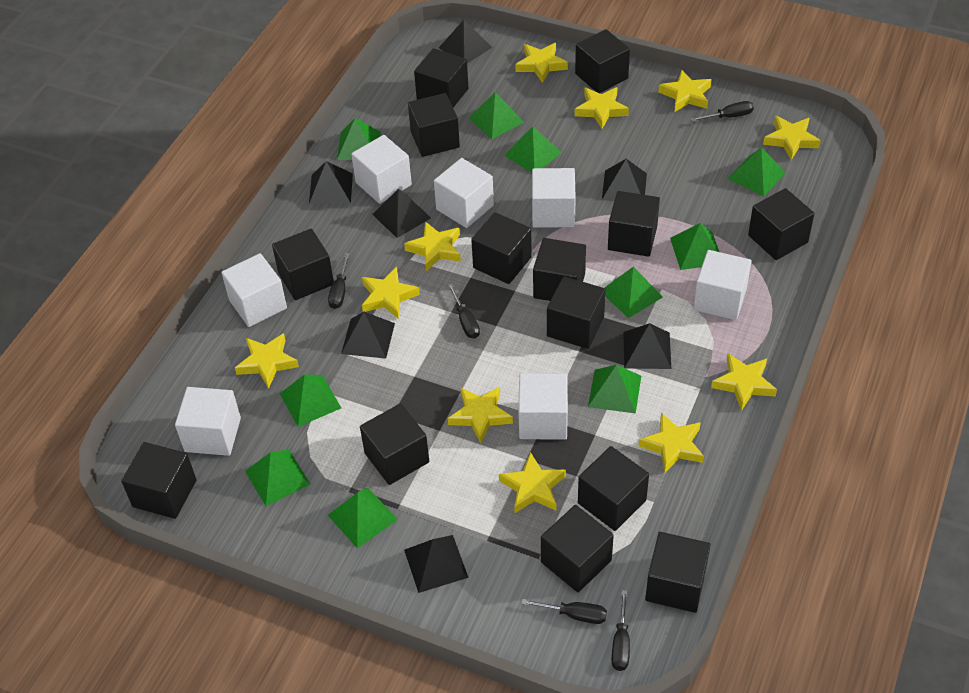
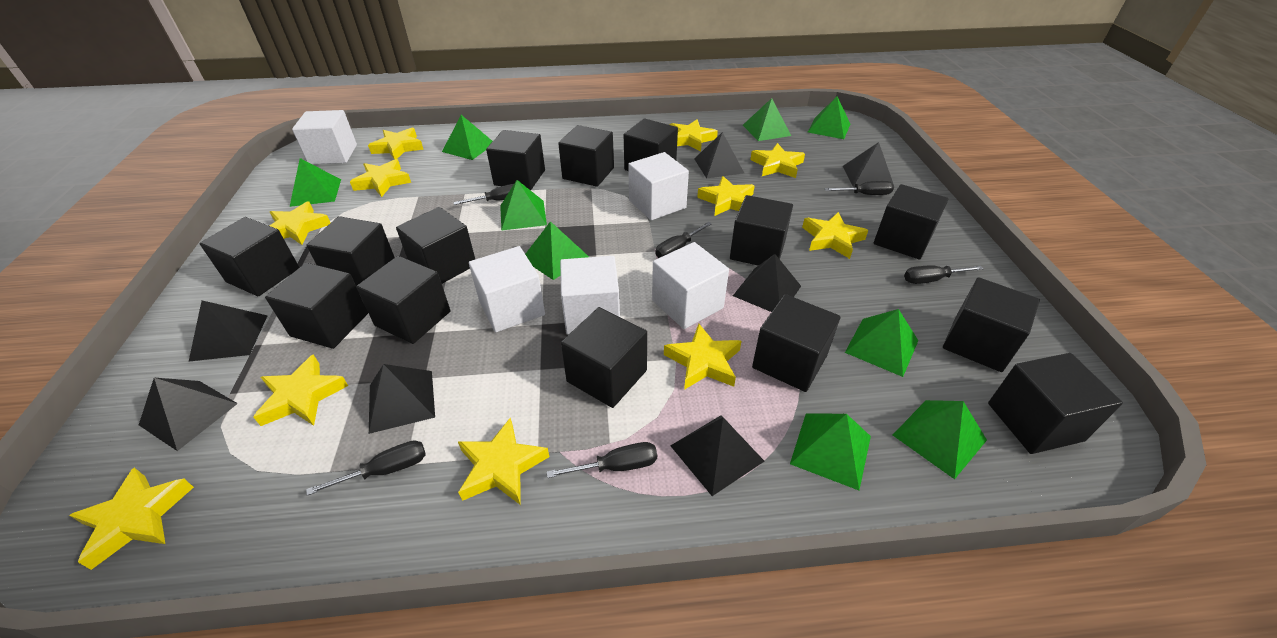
black screwdriver: [328,253,350,309] [448,284,480,339] [521,599,607,624] [612,590,630,671] [691,101,754,122] = 5 -> [306,441,426,496] [453,184,514,205] [547,442,657,478] [655,222,712,258] [824,181,894,195] [904,265,983,284] = 6
green pyramid: [245,449,310,506] [280,374,341,427] [328,488,398,548] [337,118,381,160] [469,92,524,139] [504,126,562,173] [588,365,641,414] [605,267,663,318] [670,223,719,270] [728,147,786,196] = 10 -> [290,158,341,207] [442,115,493,160] [500,180,547,231] [525,221,589,280] [743,98,791,141] [790,413,871,490] [808,96,850,139] [845,309,918,377] [893,400,987,479] = 9
white cube: [175,387,241,456] [221,253,287,327] [351,135,412,204] [434,158,494,228] [518,373,568,440] [532,168,576,228] [693,250,752,320] = 7 -> [292,110,357,164] [469,246,545,332] [560,256,620,335] [628,152,689,220] [652,242,729,329] = 5

